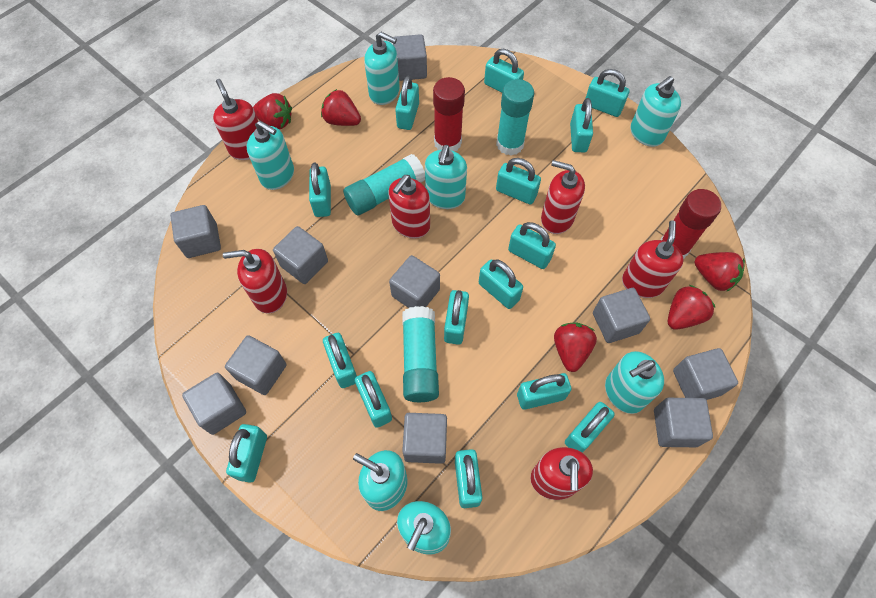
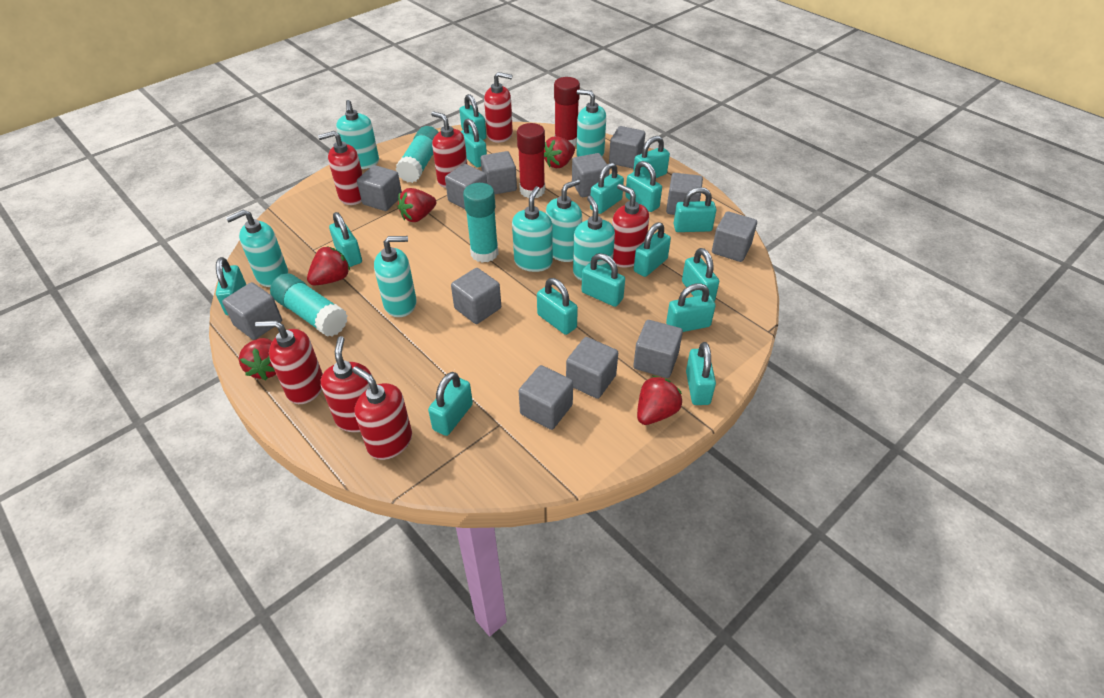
grey cube: [170,205,221,258] [182,373,246,435] [225,335,287,395] [273,226,328,284] [389,255,440,308] [393,34,427,81] [402,413,447,464] [593,288,650,343] [654,398,713,447] [673,348,738,400] = 10 -> [222,282,282,340] [357,165,402,211] [445,164,487,209] [451,268,501,324] [481,151,517,194] [519,365,573,430] [566,337,618,399] [572,153,610,197] [609,126,645,169] [633,320,683,378] [666,173,703,215] [712,211,757,262] = 12
red soap dispenser: [213,79,258,160] [223,249,287,314] [388,175,430,239] [530,447,593,500] [541,160,585,234] [622,220,684,298] = 6 -> [255,320,323,404] [318,131,362,205] [321,336,372,432] [352,366,412,460] [431,111,467,188] [484,72,513,143] [612,184,649,268] = 7

